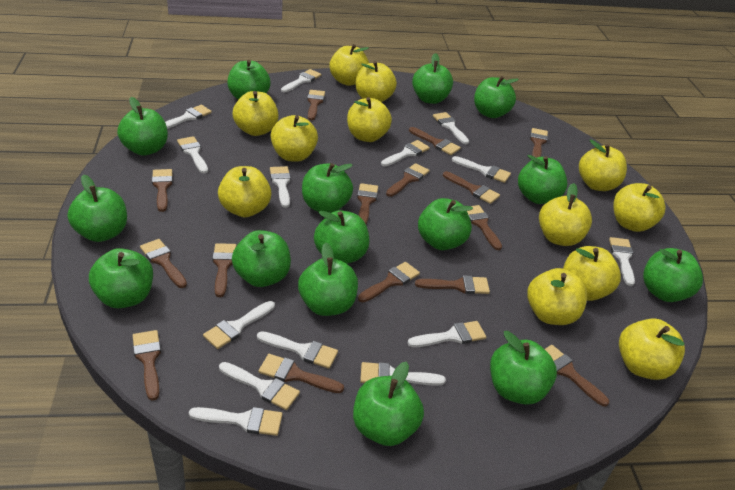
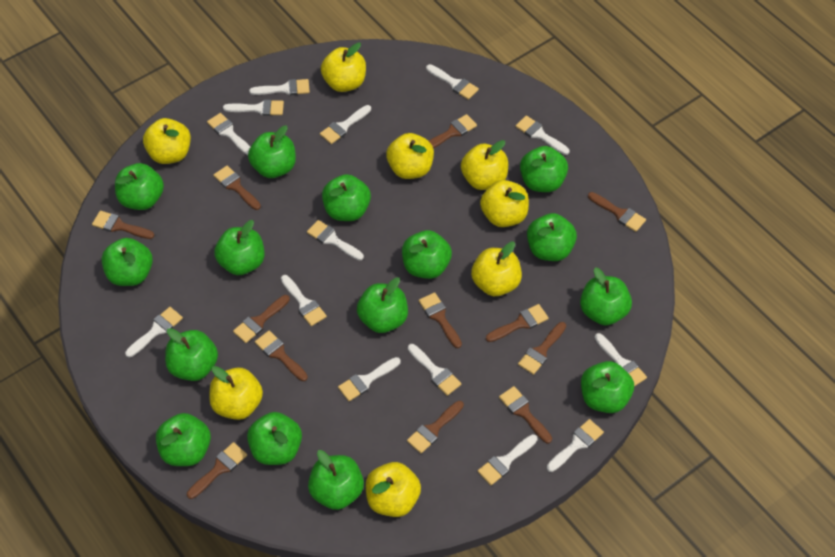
brown brush: [132,330,161,401] [140,239,187,288] [152,169,173,212] [212,243,236,297] [258,354,344,393] [307,90,325,120] [357,183,378,224] [358,262,420,302] [386,163,430,197] [409,127,461,155] [415,275,490,294] [443,171,500,204] [467,205,502,250] [530,128,548,158] [545,345,609,407] = 15 -> [92,211,154,239] [187,442,247,499] [213,165,261,210] [233,295,290,343] [255,330,308,381] [407,401,464,453] [419,292,462,348] [429,114,477,148] [486,304,549,342] [499,386,552,443] [518,322,566,375] [588,192,646,232] = 12
yellow apple: [218,166,272,217] [233,91,279,136] [270,115,318,162] [329,44,369,86] [347,97,392,142] [355,61,397,102] [527,268,587,325] [539,183,592,246] [563,246,621,301] [579,140,627,191] [613,183,666,232] [619,318,685,380] = 12 -> [143,118,191,164] [209,366,263,420] [321,43,366,92] [366,462,421,517] [386,133,434,179] [461,140,508,190] [471,242,522,296] [480,180,529,227] = 8

